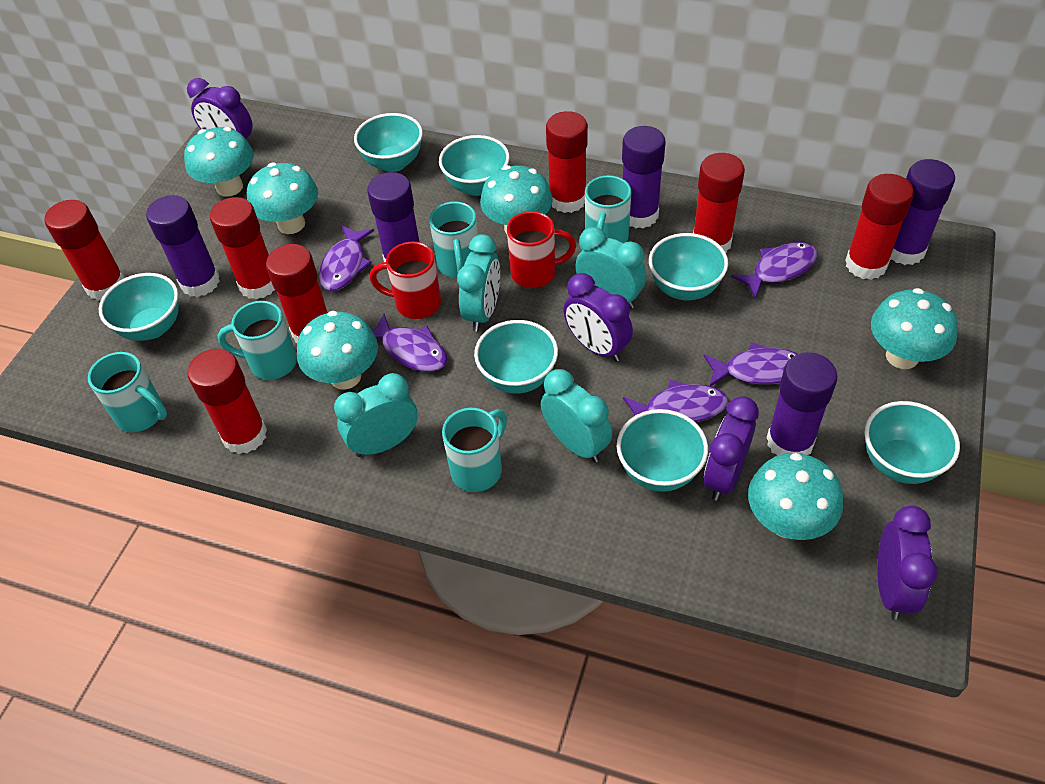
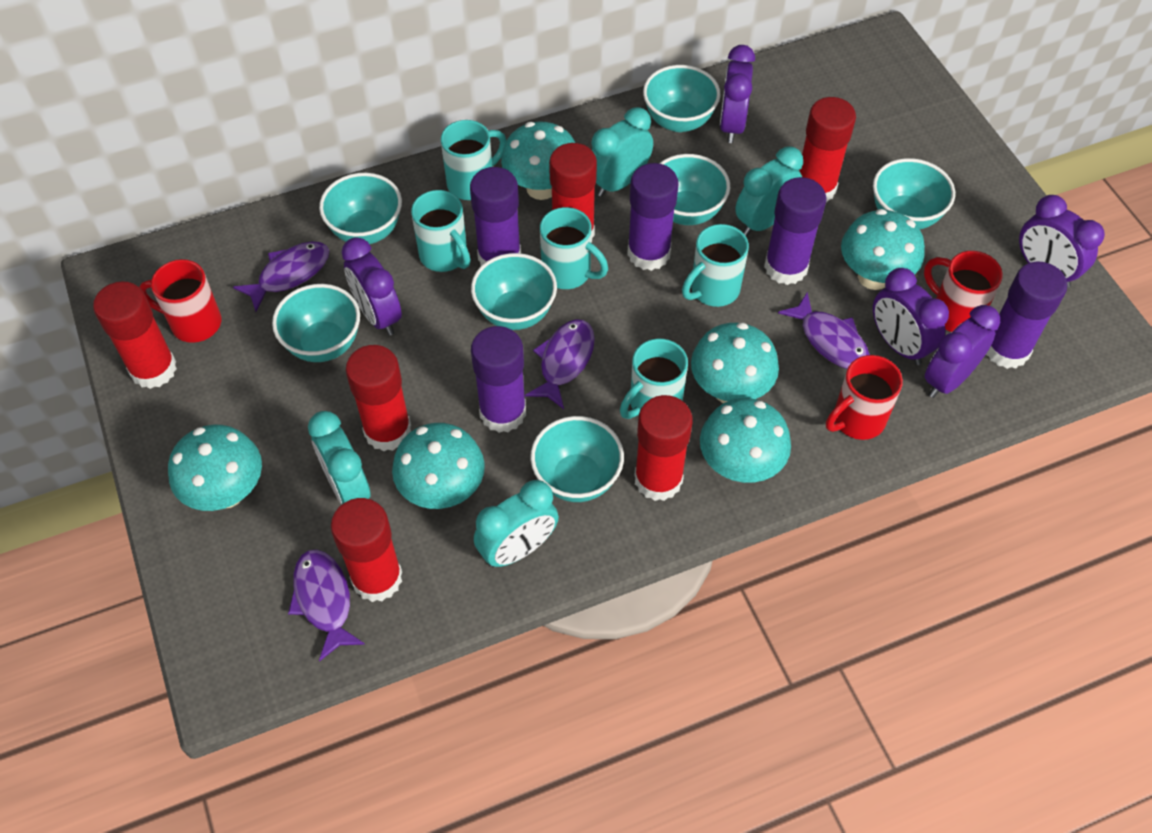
purple clock: [187,78,252,139] [563,273,633,362] [704,396,759,501] [877,506,938,619] = 4 -> [342,237,402,335] [720,45,755,143] [873,268,949,365] [925,305,1000,398] [1019,195,1105,288] = 5
purple fish: [319,225,374,291] [372,314,447,372] [623,380,728,423] [704,342,797,386] [731,242,817,299] = 5 -> [233,241,329,311] [288,549,365,662] [525,319,595,409] [778,292,870,369] = 4
red glue stick: [44,200,125,301] [188,349,267,454] [210,197,275,299] [266,244,328,343] [546,111,588,213] [693,153,745,253] [845,174,914,280] = 7 -> [93,281,177,389] [331,498,402,602] [346,345,411,452] [549,143,597,242] [634,395,693,501] [799,97,856,203] = 6
red mug: [370,242,441,319] [507,211,576,288] = 2 -> [139,259,221,343] [826,355,903,440] [924,251,1003,332] = 3

